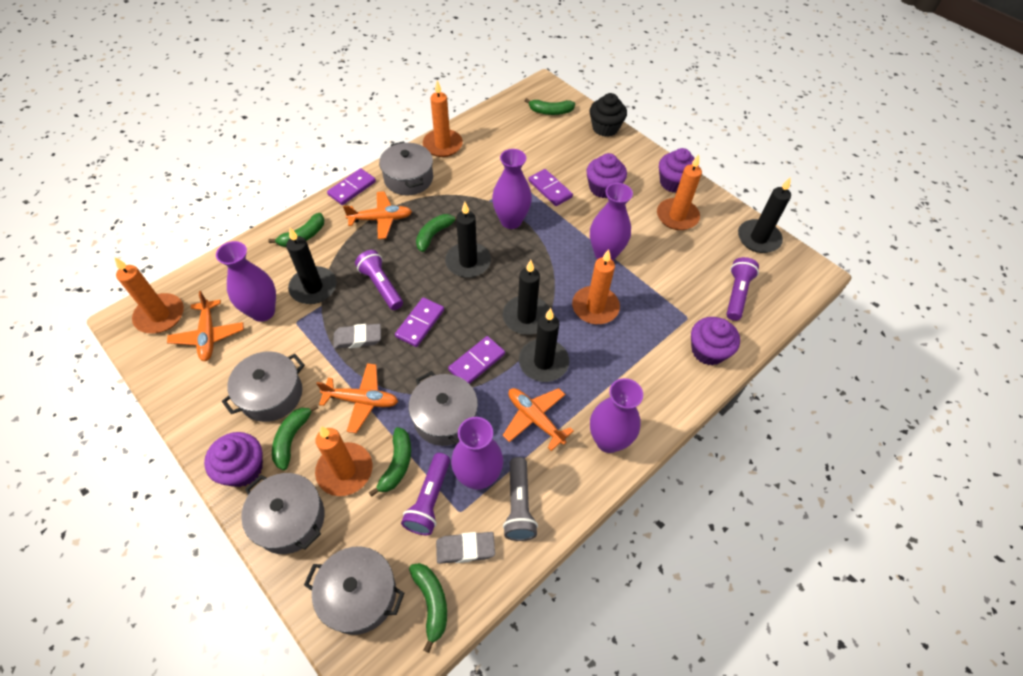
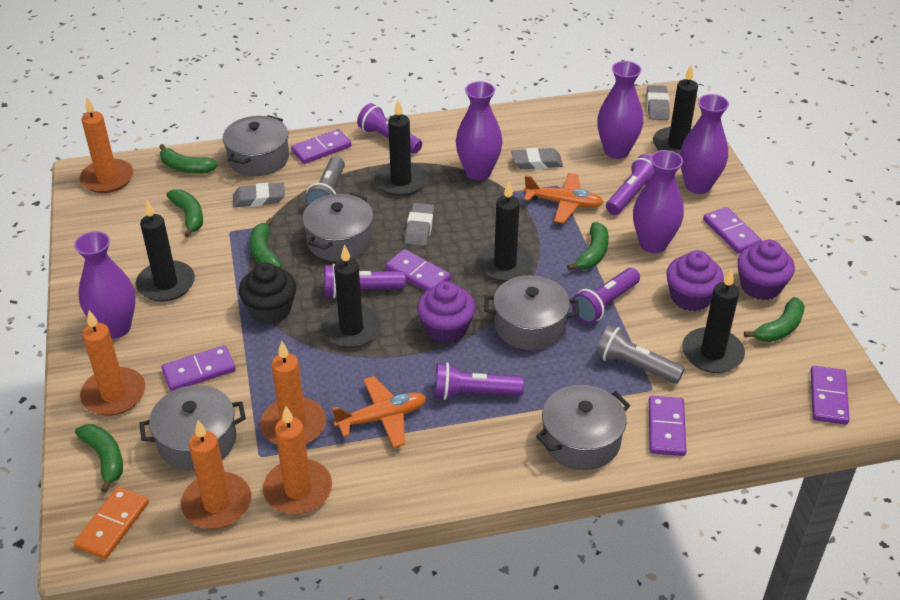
black candle: [286,228,337,304] [445,202,491,278] [503,260,550,335] [519,308,569,382] [738,177,791,253] = 5 -> [136,200,195,302] [321,244,382,348] [375,100,427,196] [477,182,534,282] [653,65,698,155] [682,269,745,373] = 6
grey eraser: [333,324,381,349] [436,532,495,564] = 2 -> [233,182,285,207] [404,203,435,246] [511,148,563,169] [647,85,670,120] = 4
grey flashlight: [503,457,538,541] = 1 -> [305,156,345,206] [596,325,685,384] = 2
orange domino: none = 0 -> [74,487,149,559] = 1
orange plane: [167,291,244,361] [316,363,398,433] [343,191,412,239] [503,388,574,451] = 4 -> [332,376,427,448] [524,173,604,223] = 2
purple cupcake: [204,432,263,487] [586,153,627,198] [659,148,699,193] [691,317,740,365] = 4 -> [417,281,476,344] [666,250,724,311] [738,240,795,300] = 3
purple domino: [327,168,376,205] [395,297,444,347] [448,336,505,384] [528,169,573,206] = 4 -> [161,345,236,391] [291,129,351,164] [385,249,451,291] [649,396,687,456] [703,207,762,254] [810,366,850,425] = 6
purple flashlight: [355,250,403,310] [401,453,450,535] [726,257,759,321] = 3 -> [324,264,406,298] [357,103,422,154] [435,362,524,400] [571,268,640,324] [606,154,654,215] = 5

